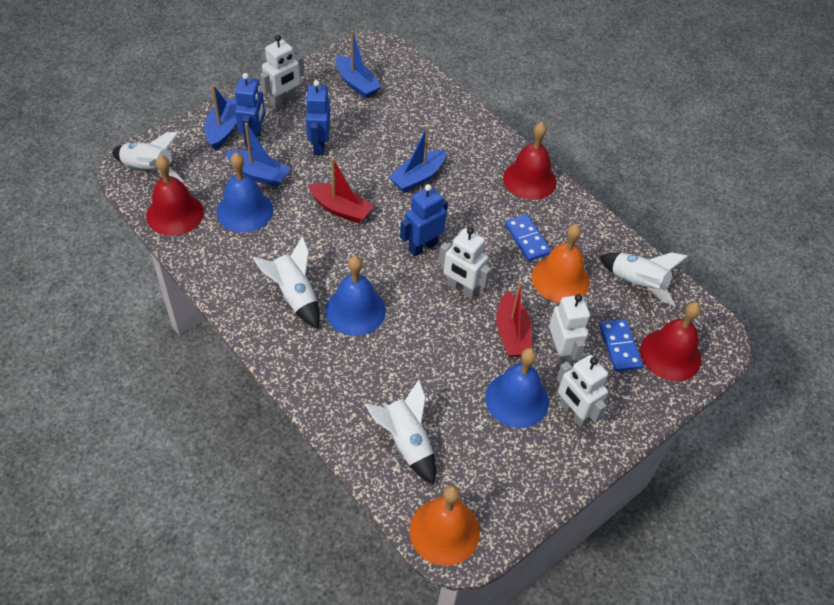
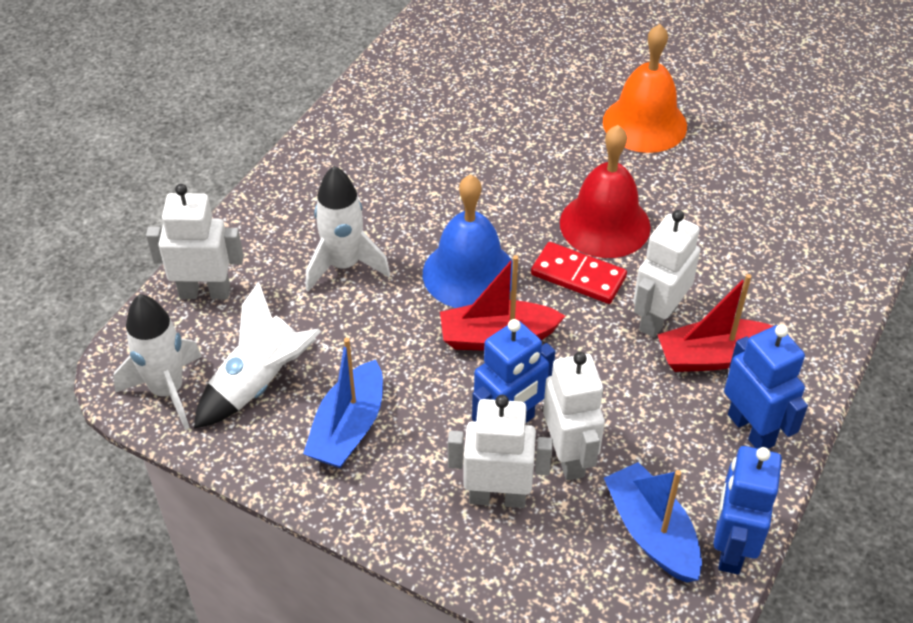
blue bell: [216,152,273,233] [325,255,386,336] [485,348,549,428] = 3 -> [423,174,513,308] = 1
blue boat: [205,85,237,150] [226,123,291,187] [336,30,382,99] [389,125,446,193] = 4 -> [303,338,383,468] [604,462,702,583] = 2
blue domino: [505,214,551,261] [599,319,643,372] = 2 -> none = 0
orange bell: [409,485,480,566] [532,224,590,303] = 2 -> [603,24,687,153] = 1
red bell: [146,155,204,236] [503,122,556,200] [640,302,702,381] = 3 -> [560,125,651,258] = 1
red domino: none = 0 -> [531,242,627,304] = 1
white rocket: [112,132,183,182] [253,236,320,329] [365,379,436,485] [599,252,688,307] = 4 -> [113,294,202,429] [194,281,321,428] [305,166,391,291] = 3

